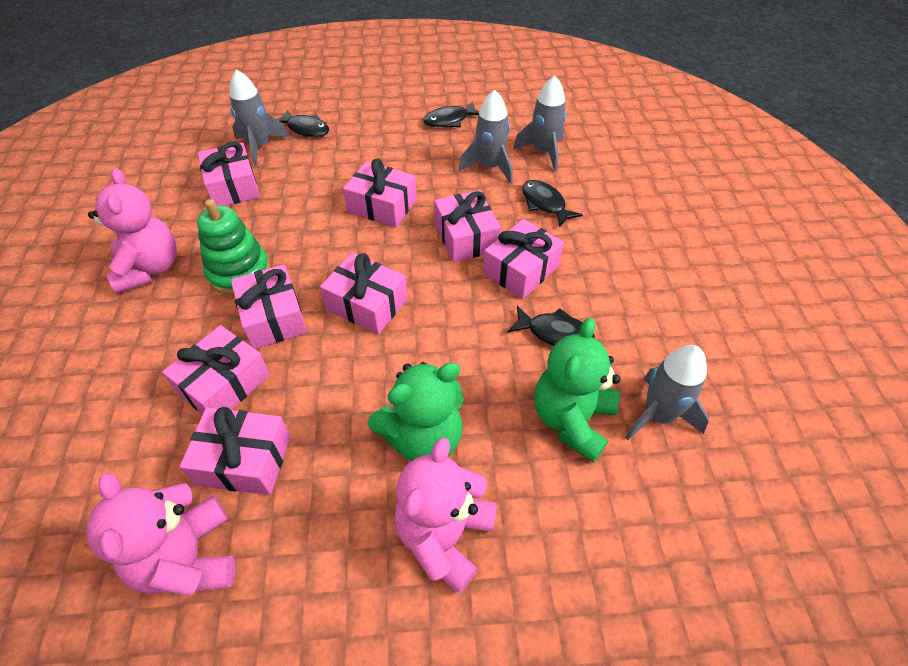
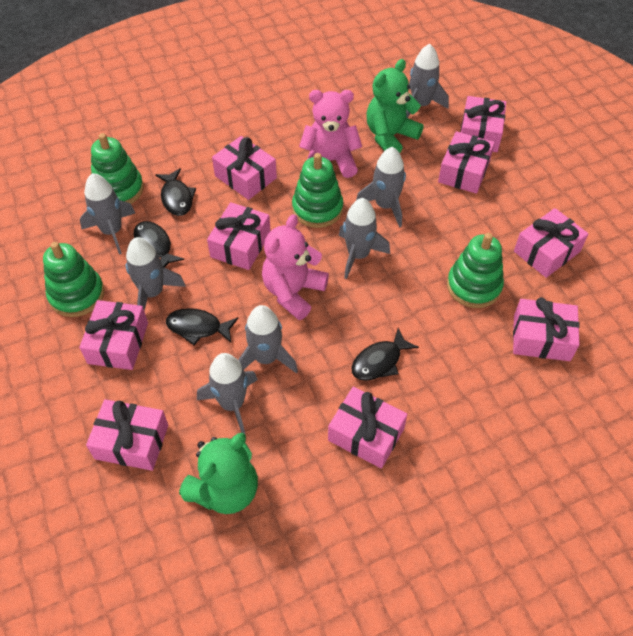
green stacking toy: [197,199,270,295] = 1 -> [43,242,104,317] [91,133,144,204] [292,153,343,228] [447,233,504,308] = 4
grey rocket: [230,69,289,166] [459,89,513,184] [513,75,567,172] [625,345,709,440] = 4 -> [80,173,135,255] [126,237,186,311] [197,353,257,434] [238,305,298,374] [339,198,390,279] [356,147,406,228] [406,44,449,118] = 7
pink gift: [162,325,270,414] [179,407,291,495] [198,142,260,206] [231,264,307,349] [320,253,408,334] [343,159,417,227] [434,190,501,262] [483,219,564,299] = 8 -> [79,300,148,370] [86,399,168,471] [207,202,271,270] [212,136,277,200] [328,387,407,469] [438,131,495,194] [460,96,506,152] [513,297,580,361] [514,208,589,278] = 9
pink teddy bear: [86,473,236,596] [88,168,177,294] [395,437,497,593] = 3 -> [262,214,329,320] [299,90,362,178] = 2

